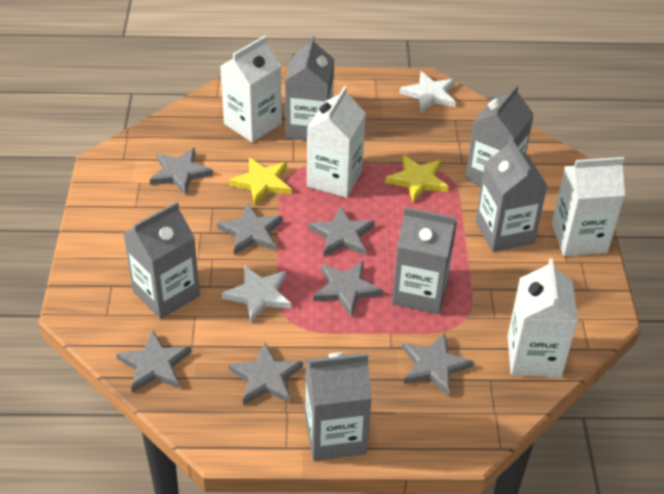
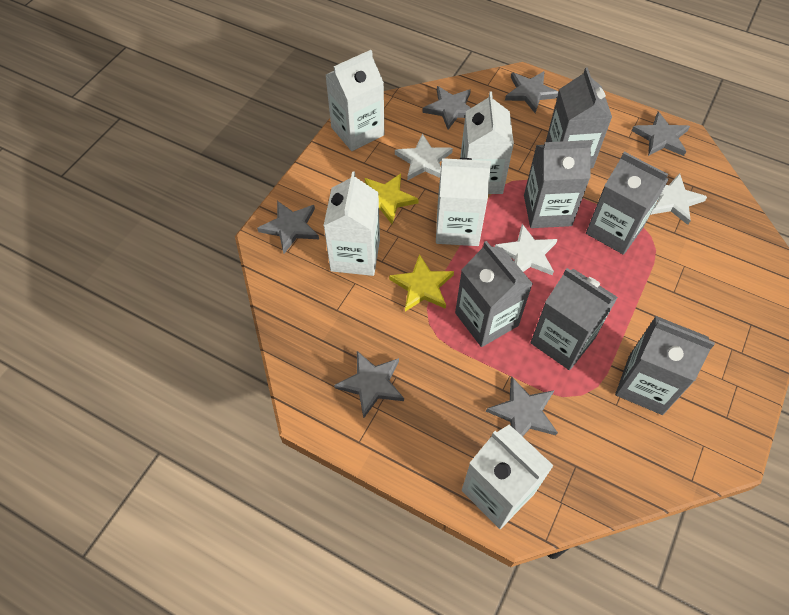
grey star: [116,330,191,393] [150,148,213,195] [217,204,283,255] [228,343,303,405] [309,206,375,256] [313,261,383,317] [402,333,474,396] = 7 -> [257,201,319,254] [334,351,404,418] [422,86,471,130] [486,377,558,437] [505,71,559,113] [632,112,690,156] = 6
white carton: [220,36,282,142] [307,86,366,198] [507,258,578,378] [552,157,625,256] = 4 -> [323,171,380,276] [326,50,384,151] [436,158,491,246] [460,92,514,194] [462,424,554,529] = 5
white star: [222,266,291,322] [399,71,456,112] = 2 -> [395,133,453,181] [495,224,558,275] [650,173,707,225] = 3

